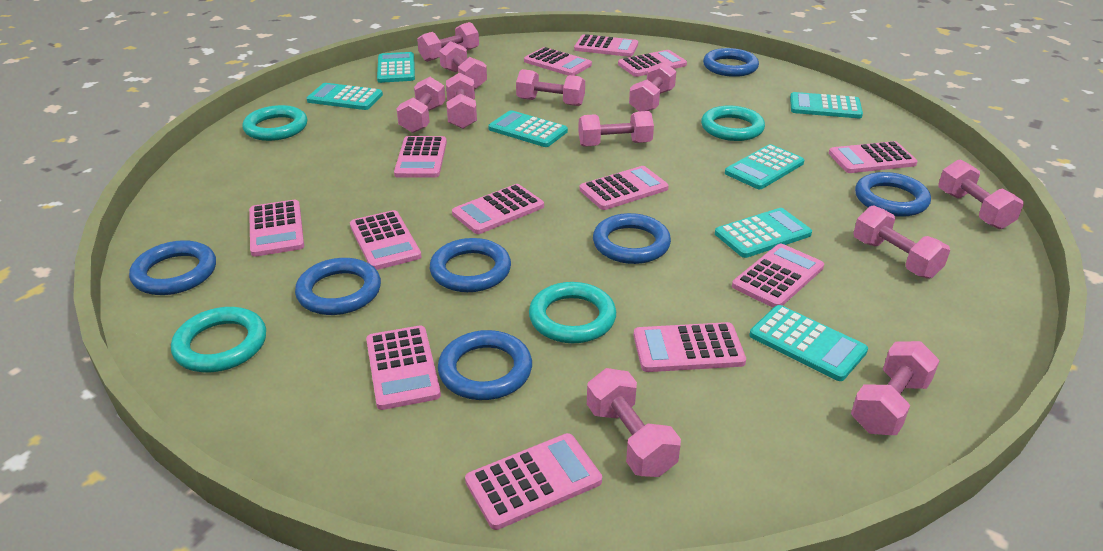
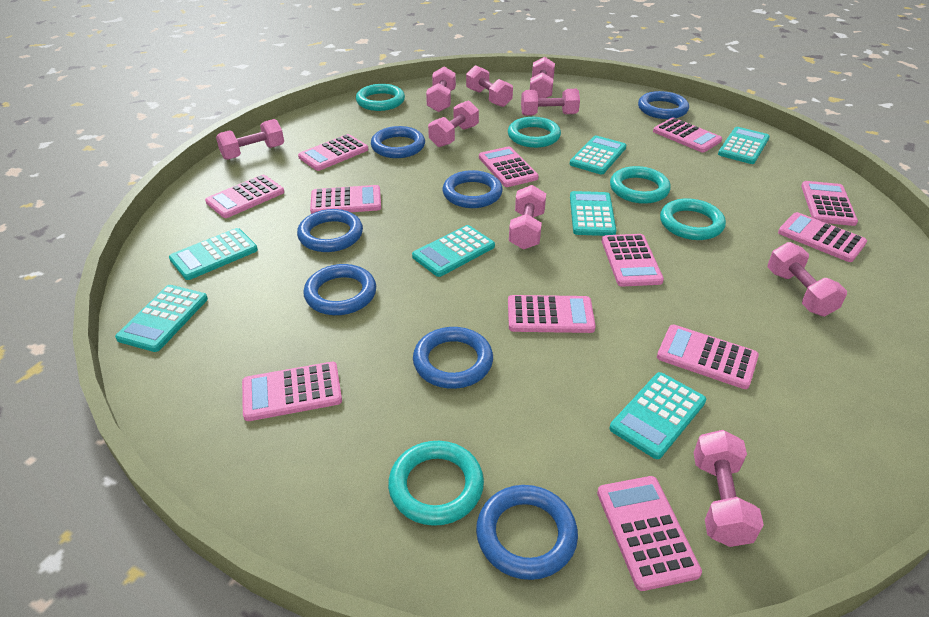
pink calculator: [249,200,304,257] [350,210,421,270] [366,325,441,410] [394,136,447,178] [452,184,544,234] [465,433,602,530] [524,47,592,76] [574,34,638,57] [579,166,669,210] [618,50,687,77] [634,322,746,372] [732,244,824,308] [828,141,917,173] = 13 -> [205,175,284,218] [242,362,342,421] [298,134,368,171] [310,185,381,214] [479,146,539,187] [508,295,596,333] [597,476,702,591] [602,234,664,287] [653,118,722,152] [657,325,759,389] [778,212,867,262] [801,181,858,226] = 12
pink dumbbell: [397,77,445,133] [417,22,479,62] [439,41,487,89] [446,73,477,129] [516,69,585,106] [578,111,654,147] [587,368,681,477] [629,62,676,112] [851,341,940,435] [853,205,950,279] [938,159,1024,229] = 11 -> [216,119,284,160] [426,66,456,112] [428,100,479,147] [466,65,513,107] [509,185,546,250] [521,89,580,116] [530,57,555,99] [694,430,764,547] [768,242,847,316] = 9
turquoise ring: [171,307,266,372] [242,105,307,141] [529,282,616,343] [701,106,765,141] = 4 -> [356,84,405,111] [388,441,484,526] [508,117,561,148] [610,166,671,204] [660,198,726,240] = 5

